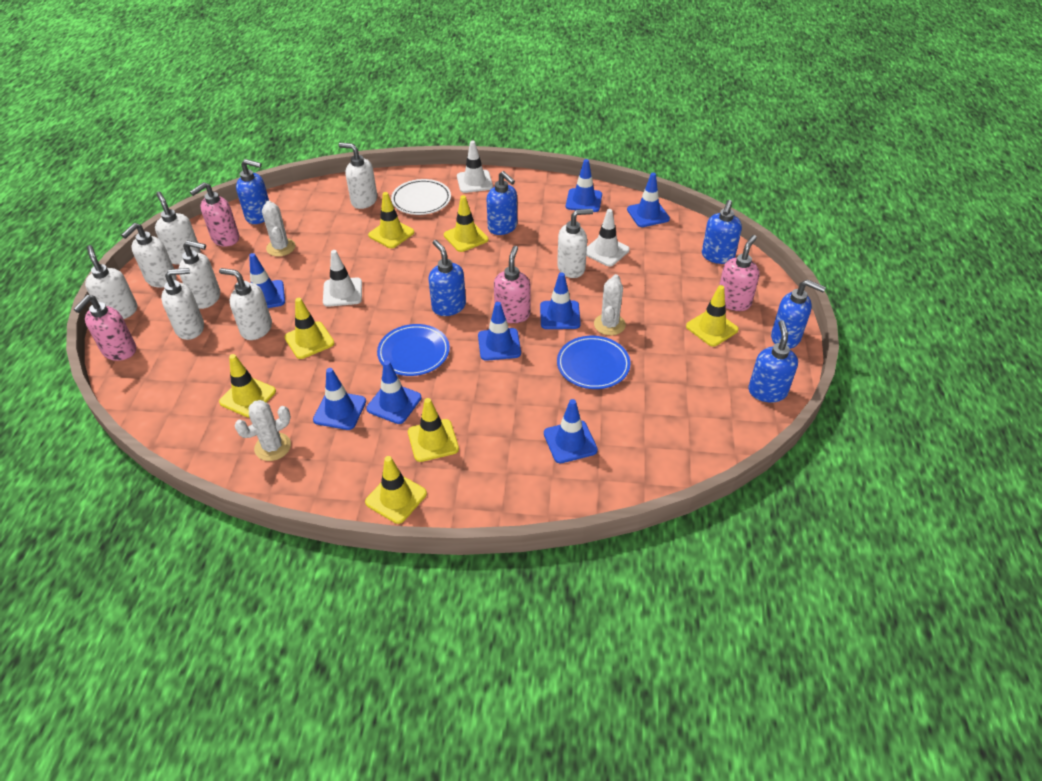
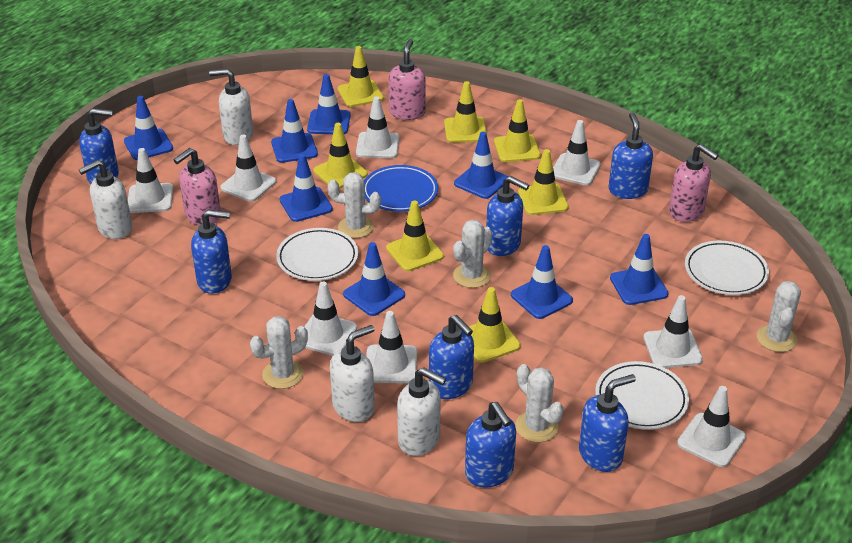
blue plate: [377,324,450,376] [557,336,631,389] = 2 -> [364,165,438,212] = 1
blue soap dispenser: [236,159,269,224] [429,240,466,316] [487,171,517,235] [702,200,742,264] [748,320,798,402] [771,280,826,349] = 6 -> [79,108,119,184] [191,210,232,294] [429,315,474,399] [465,402,516,487] [486,176,529,256] [579,374,636,472] [609,112,653,199] = 7
pink soap dispenser: [74,295,136,361] [190,182,239,247] [494,246,531,323] [719,235,760,311] = 4 -> [173,148,221,225] [388,39,425,120] [669,144,719,222] = 3
white cactus: [235,400,291,461] [262,201,295,256] [594,274,626,336] = 3 -> [250,316,308,389] [328,172,381,238] [453,219,492,288] [515,364,564,442] [757,281,801,352] = 5
white plate: [391,179,451,215] = 1 -> [276,228,358,281] [595,361,689,430] [685,241,769,295] = 3
white soap dispenser: [85,245,137,319] [121,223,176,288] [155,192,201,265] [161,268,204,340] [179,240,220,309] [219,268,272,340] [338,143,377,209] [557,209,593,278] = 8 -> [78,160,132,239] [209,69,253,145] [330,325,375,422] [397,367,446,456] = 4
white traffic cone: [323,250,362,307] [457,141,493,193] [586,209,630,266] = 3 -> [128,148,173,213] [221,134,276,202] [304,282,357,356] [356,96,400,158] [366,311,417,383] [553,120,601,185] [643,295,703,368] [677,386,746,467] = 8

